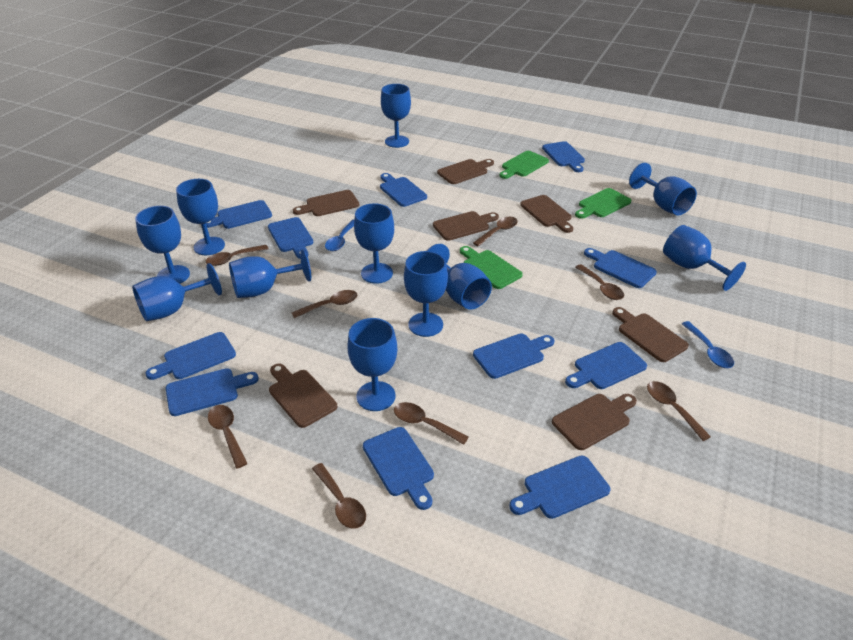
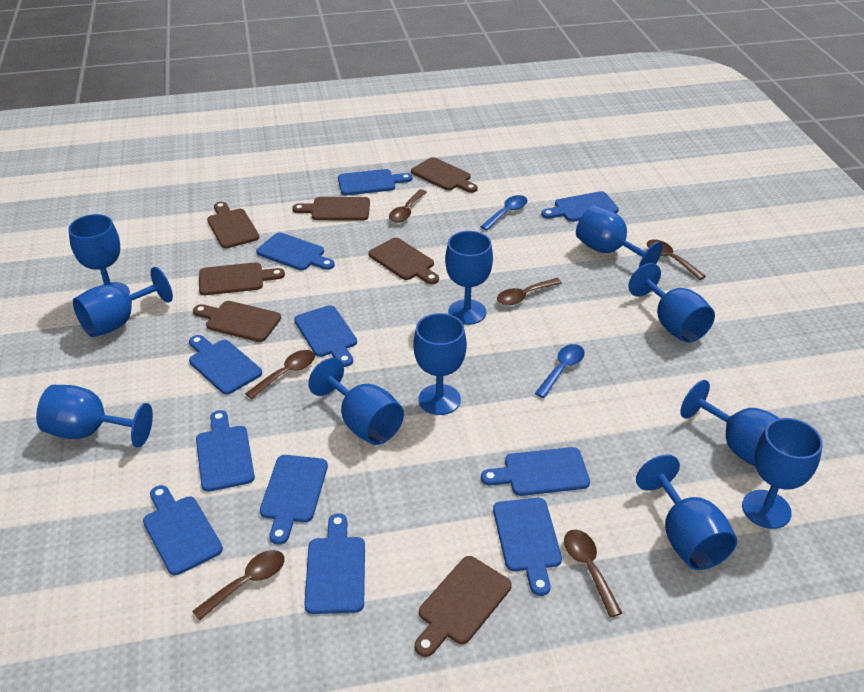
brown spoon: [206,245,268,266] [208,405,248,469] [291,290,357,318] [312,463,366,529] [394,402,469,445] [473,217,518,247] [575,264,624,300] [647,381,711,441] = 8 -> [192,550,285,621] [245,350,315,399] [389,190,427,223] [497,278,562,305] [564,530,622,618] [647,239,706,280] = 6
green cutting board: [460,246,523,289] [499,151,549,179] [575,188,631,219] = 3 -> none = 0

